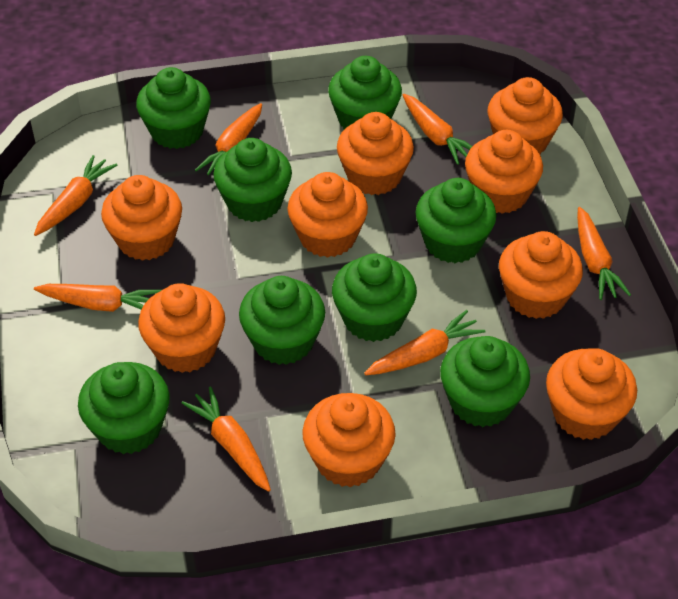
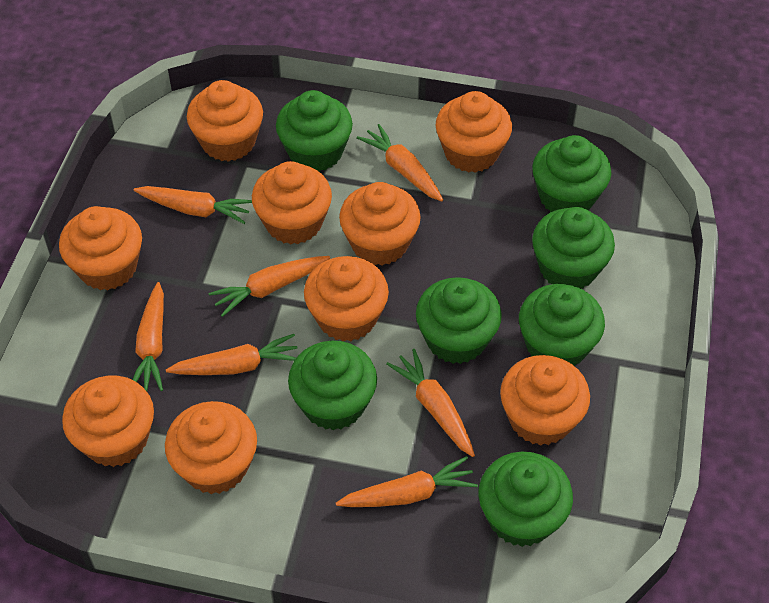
green cupcake: [78,362,170,454] [136,67,211,149] [213,138,292,222] [239,276,325,365] [328,56,402,130] [332,253,417,342] [416,178,496,263] [440,336,530,427] = 8 -> [276,90,353,171] [288,341,377,431] [416,277,502,364] [478,452,573,547] [519,284,605,366] [532,135,611,212] [532,207,615,289] = 7

